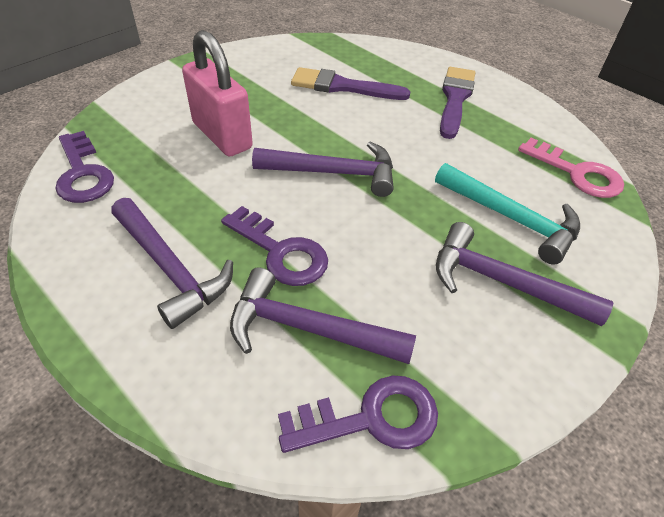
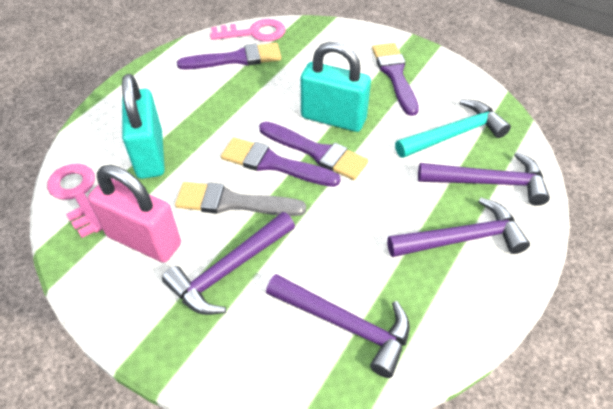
grey brush: none = 0 -> [175,182,306,216] = 1
pink key: [518,138,624,198] = 1 -> [47,163,103,238] [210,19,285,42] = 2
purple brush: [291,67,411,100] [440,67,475,139] = 2 -> [177,43,281,69] [221,137,341,187] [259,121,368,180] [372,43,419,116] = 4
purple key: [55,131,114,203] [221,206,328,286] [278,376,438,453] = 3 -> none = 0
turquoise padlock: none = 0 -> [122,74,165,179] [301,42,371,132] = 2

